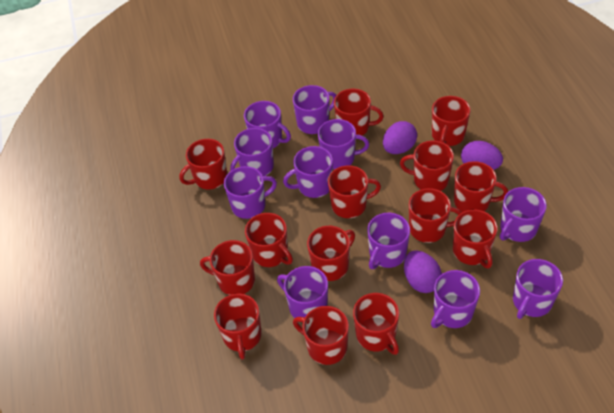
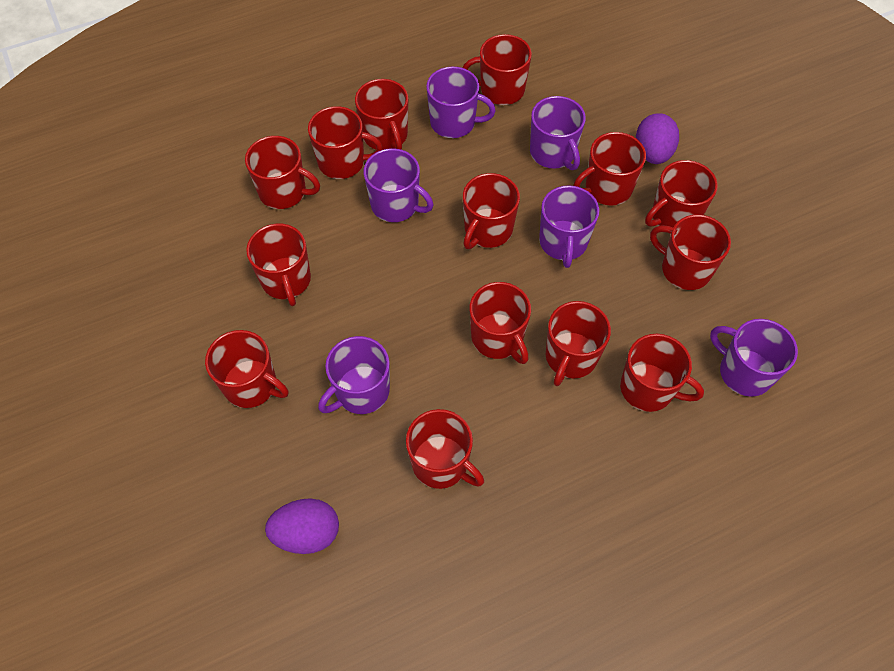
purple egg: [383,121,417,154] [404,251,442,293] [461,141,503,170] = 3 -> [265,498,339,554] [636,113,679,164] = 2
purple mug: [224,166,277,219] [230,128,274,176] [244,101,291,148] [277,266,328,318] [283,146,333,198] [293,85,336,134] [318,119,369,169] [367,213,410,269] [431,270,480,328] [500,187,547,242] [513,259,563,319] = 11 -> [318,336,390,414] [364,148,434,222] [426,67,496,138] [530,96,586,170] [539,185,599,268] [710,319,798,397] = 6

